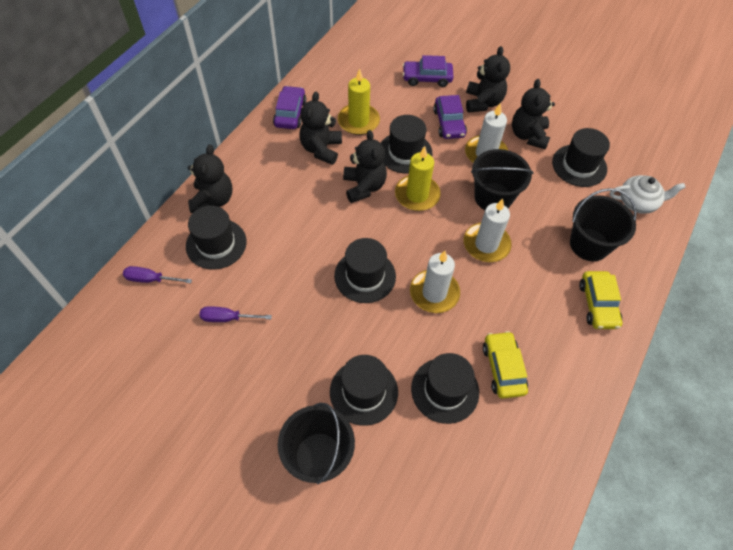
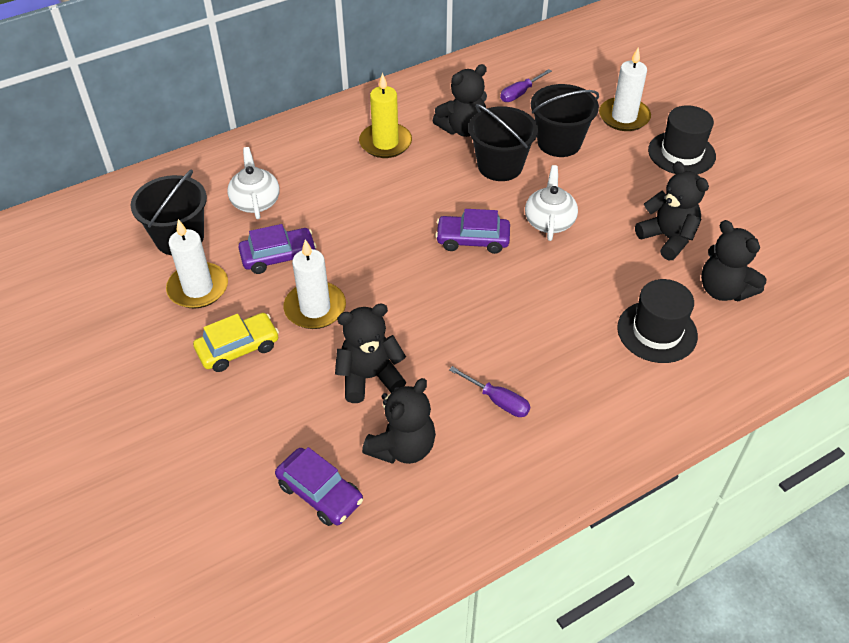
black hat: [186,205,247,270] [330,355,398,426] [334,238,396,303] [381,115,433,173] [411,353,479,424] [552,128,610,187] = 6 -> [617,279,698,363] [648,105,716,174] = 2
white teapot: [610,175,686,214] = 1 -> [227,147,279,219] [525,165,578,241] = 2
yellow candle: [338,69,380,135] [395,146,441,211] = 2 -> [359,73,412,158] = 1
yellow car: [483,331,528,399] [579,271,622,329] = 2 -> [193,313,279,372] = 1

